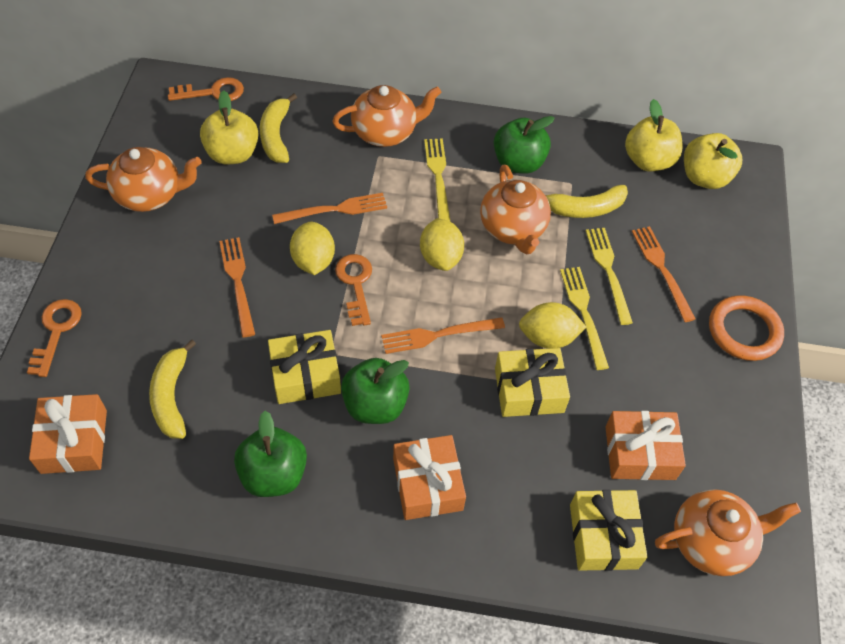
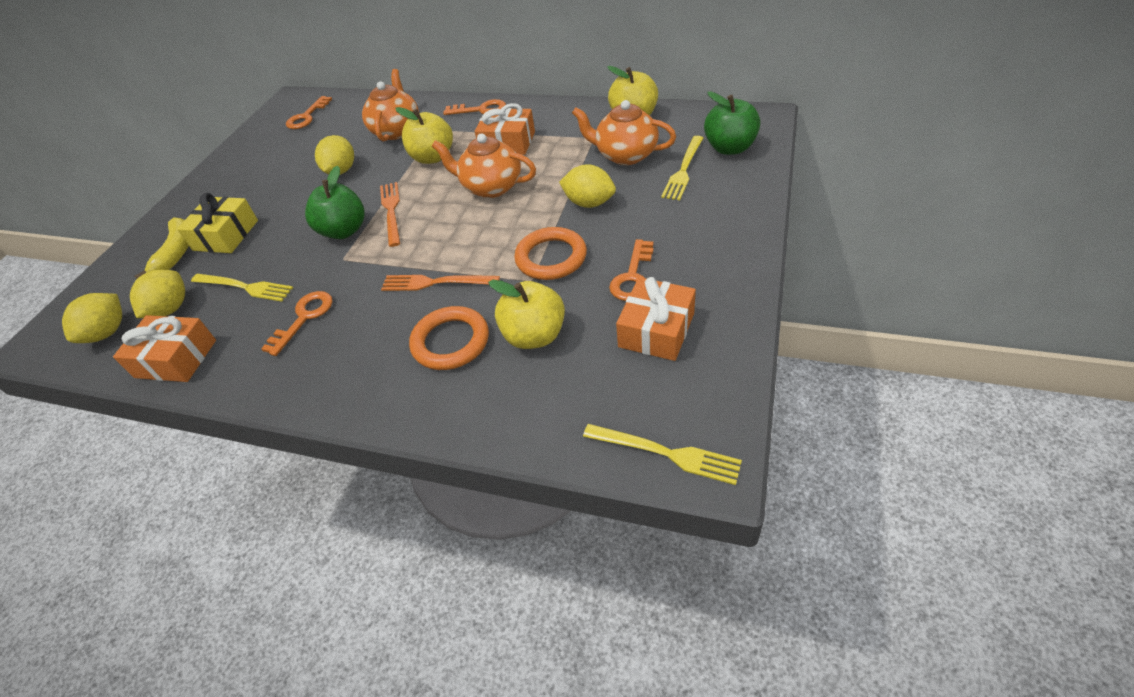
green apple: [234,411,307,497] [341,358,410,424] [494,116,554,174] = 3 -> [305,166,365,239] [704,91,761,155] = 2
orange fork: [219,237,255,337] [272,193,387,224] [381,317,505,354] [632,226,696,322] = 4 -> [380,182,400,247] [381,275,500,291] = 2
orange key: [27,299,82,377] [168,77,244,101] [335,254,372,326] = 3 -> [261,291,333,356] [286,96,332,129] [443,99,506,115] [609,239,653,301] = 4
orange ring: [709,295,784,361] = 1 -> [409,306,489,370] [514,227,587,280] = 2
orange teapot: [85,147,202,212] [332,85,441,147] [480,165,551,255] [655,489,801,576] = 4 -> [362,69,419,142] [431,133,536,198] [572,100,676,165] = 3
yellow banana: [149,339,196,439] [260,93,297,163] [546,185,628,218] = 3 -> [135,217,189,279] = 1
yellow gift: [268,330,341,404] [495,348,570,417] [570,490,647,571] = 3 -> [177,193,258,253] = 1
yellow lemon: [290,222,335,275] [420,218,464,271] [519,302,586,349] = 3 -> [62,293,122,343] [130,270,185,318] [315,135,354,175] [559,164,616,208] = 4

